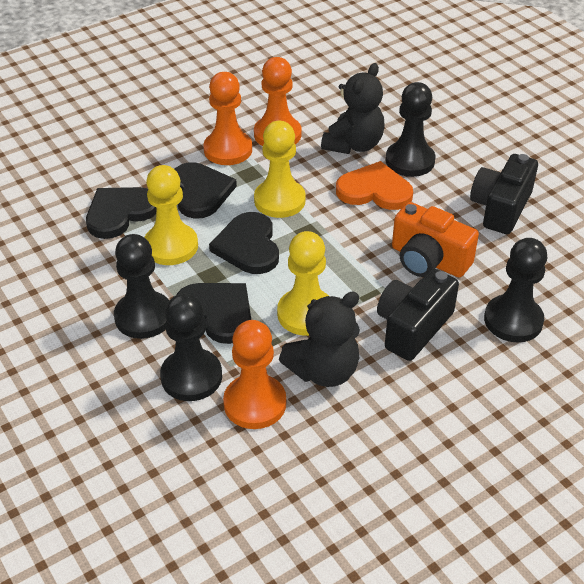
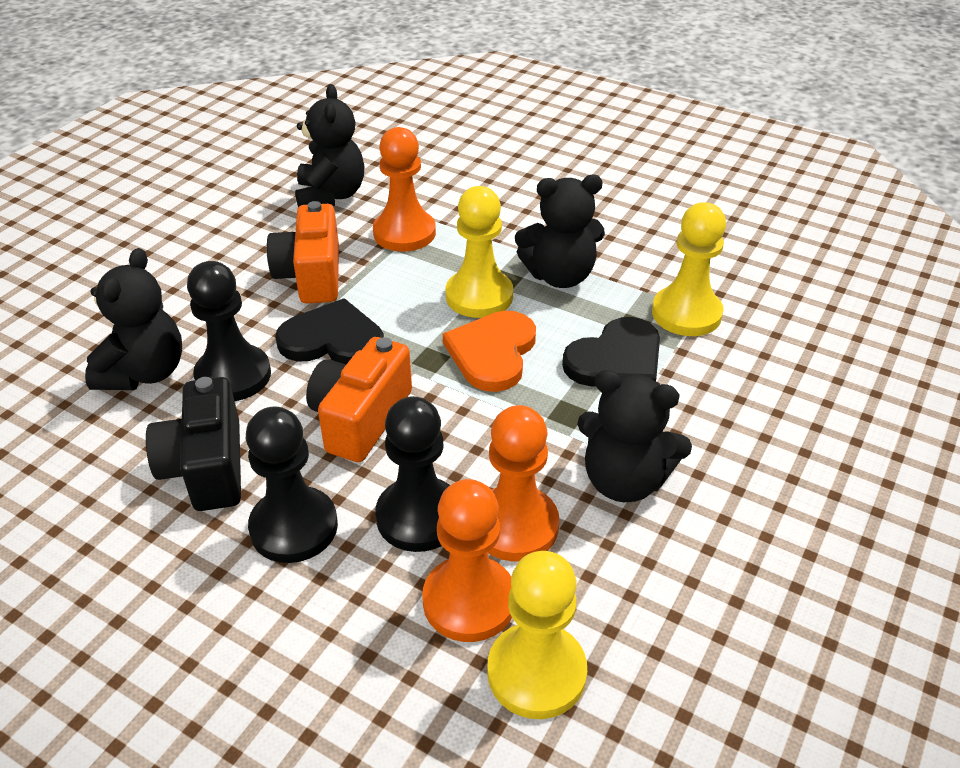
black camera: [377,269,459,361] [470,154,538,234] = 2 -> [146,377,241,511] = 1
black heart: [86,187,156,239] [175,162,237,219] [176,283,251,344] [209,212,279,274] = 4 -> [275,298,384,364] [562,317,660,387] = 2
black pawn: [114,234,169,339] [160,293,222,401] [386,82,435,177] [484,238,547,343] = 4 -> [187,261,271,401] [246,406,338,563] [375,396,450,552] = 3
black teddy bear: [279,291,360,387] [321,63,385,154] = 2 -> [85,248,182,390] [295,84,364,207] [515,175,605,288] [577,370,692,502] = 4
orange camera: [392,202,479,277] = 1 -> [267,201,339,304] [306,337,412,462] = 2

